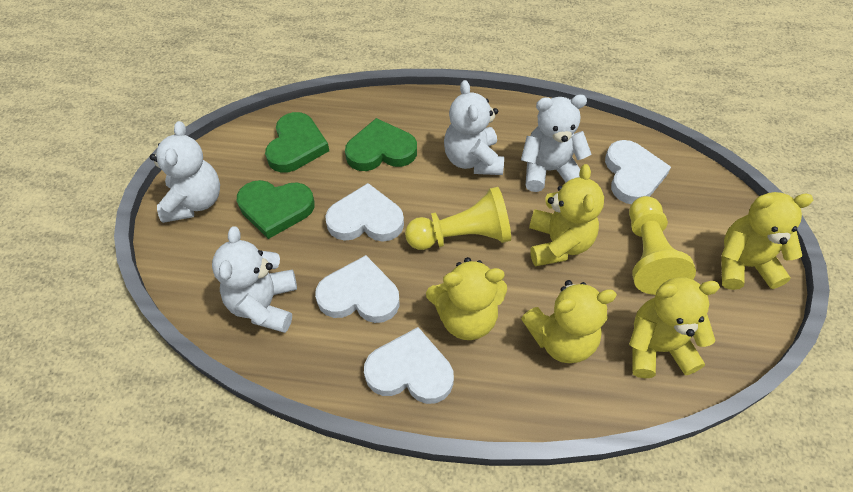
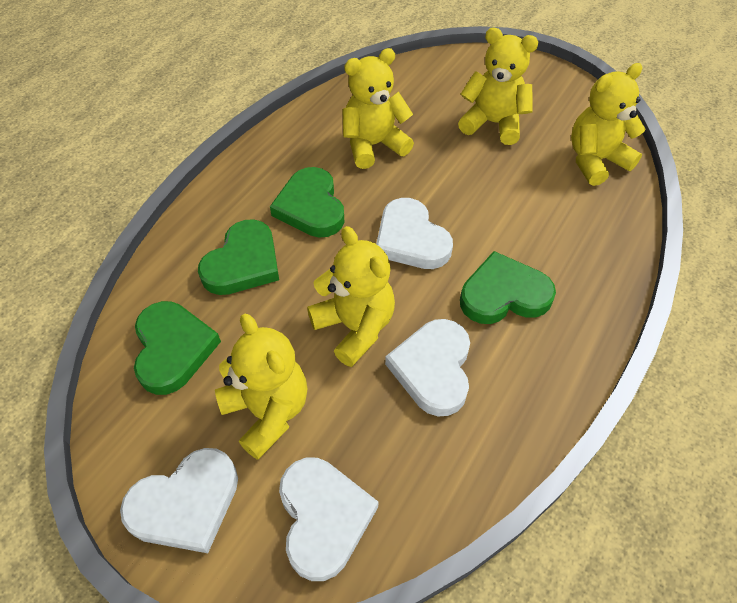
green heart: [237,180,314,239] [265,112,329,173] [345,118,417,171] = 3 -> [134,301,221,395] [198,219,279,295] [270,167,344,237] [460,251,556,324] = 4
white teddy bear: [150,121,220,223] [212,227,297,333] [444,80,504,175] [521,95,591,192] = 4 -> none = 0
yellow pawn: [405,187,511,250] [629,196,696,295] = 2 -> none = 0

